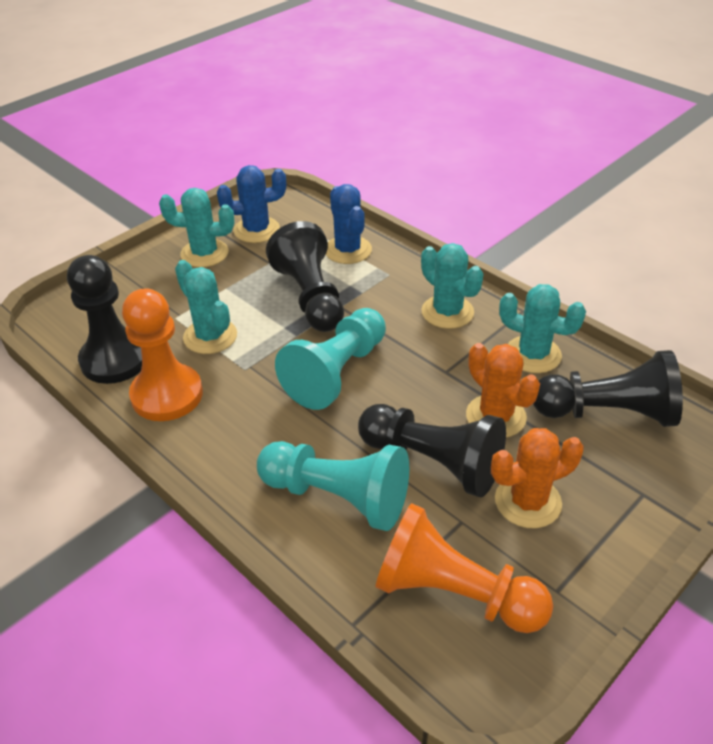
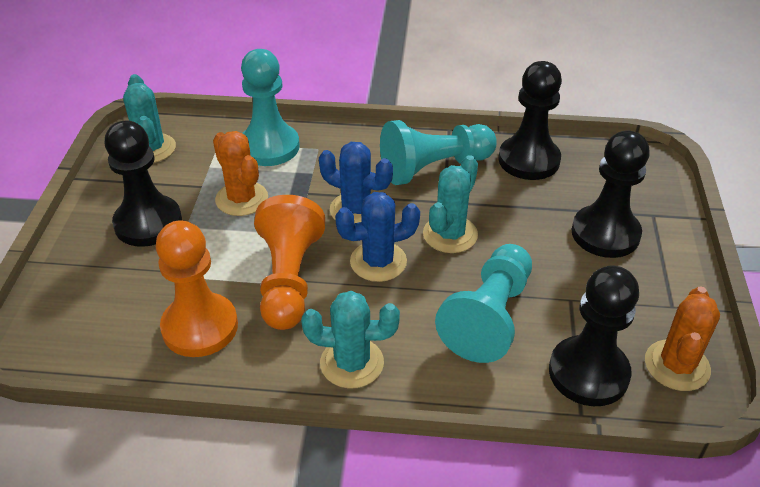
turquoise cactus: [159,188,234,267] [175,260,237,354] [421,243,483,329] [499,284,586,373] = 4 -> [123,74,176,163] [301,291,400,389] [423,155,478,253] = 3
turquoise pawn: [257,441,409,531] [275,308,386,410] = 2 -> [241,49,300,166] [380,120,497,185] [435,244,532,363] = 3

